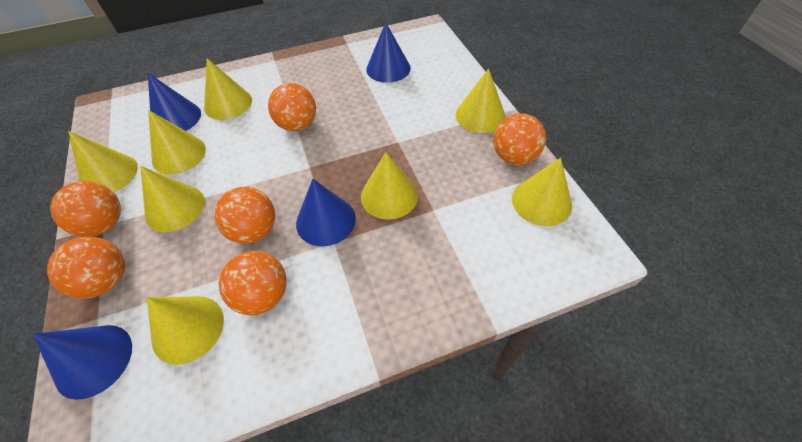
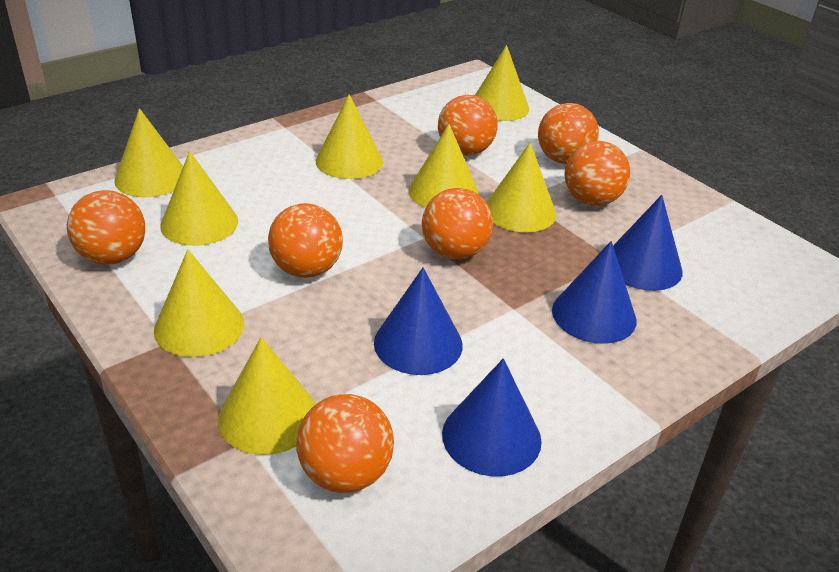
orange ball: [47,237,125,299] [50,181,121,237] [214,187,275,244] [219,251,287,315] [268,83,316,131] [493,113,546,165] = 6 -> [67,190,145,265] [268,203,343,278] [297,394,394,493] [422,188,493,259] [438,95,498,156] [538,103,599,164] [564,141,630,206] = 7

